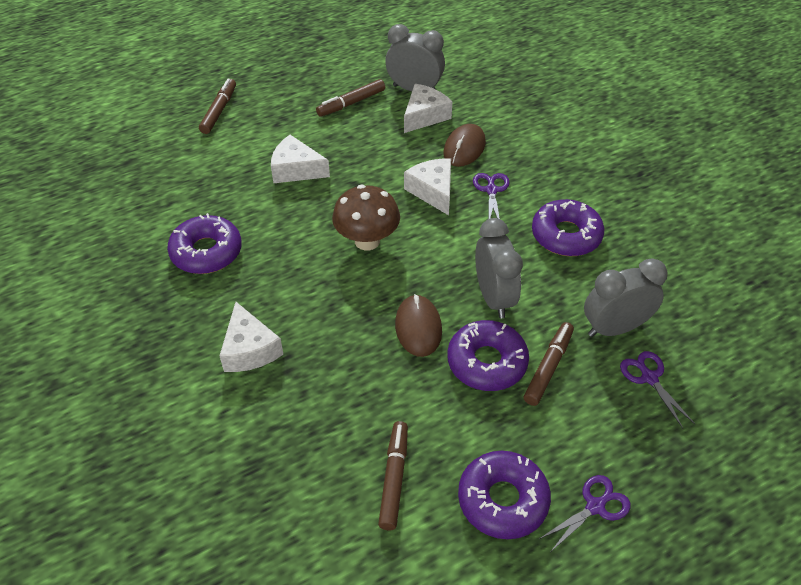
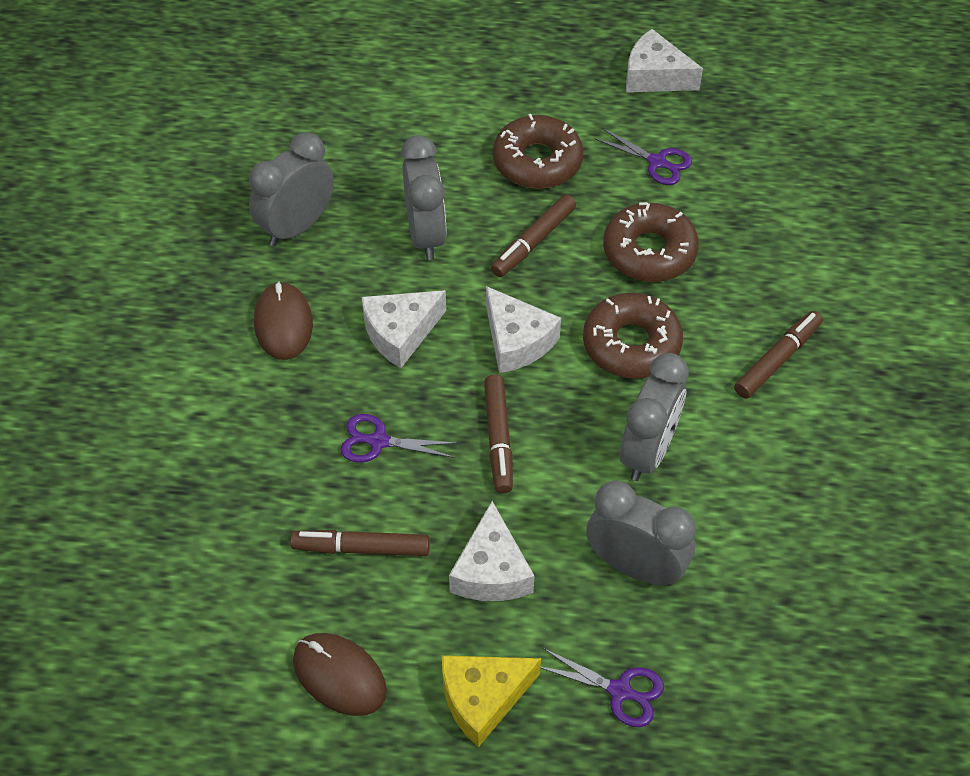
brown donut: none = 0 -> [493,114,584,189] [583,293,683,379] [603,202,699,282] = 3
brown mushroom: [332,185,400,250] = 1 -> none = 0
grey clock: [385,24,445,91] [475,218,523,318] [584,259,668,337] = 3 -> [249,132,334,246] [401,135,447,260] [586,481,696,586] [620,353,689,481] = 4
purple donut: [167,213,242,274] [447,320,529,391] [458,451,551,539] [532,199,604,256] = 4 -> none = 0
yellow cheese: none = 0 -> [442,655,541,747] = 1

